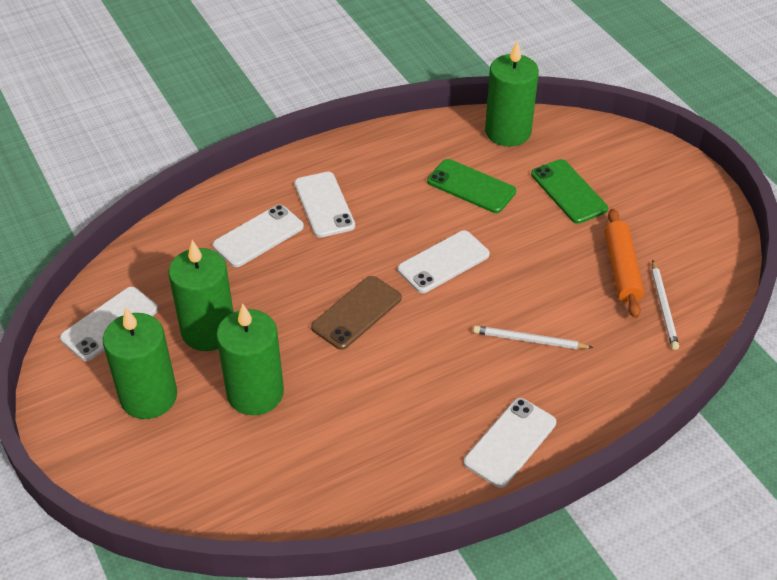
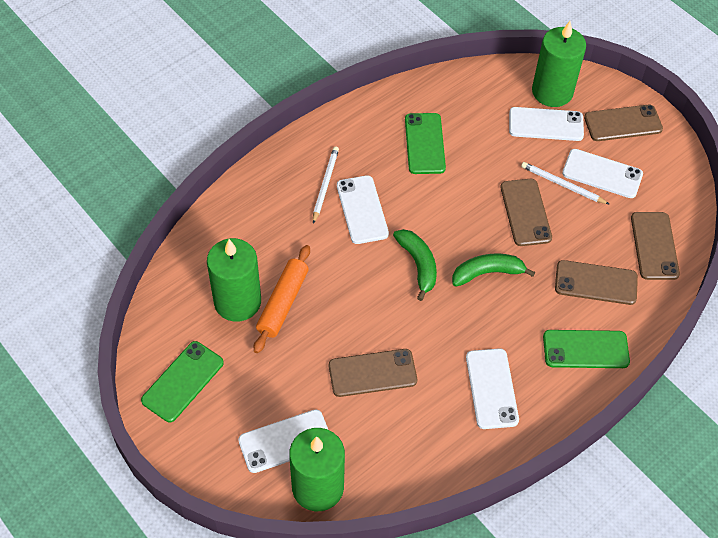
brown phone: [311,276,402,350] = 1 -> [329,349,417,397] [500,179,552,246] [555,260,638,305] [584,105,663,141] [631,212,680,280] = 5
green banana: none = 0 -> [393,229,437,301] [452,254,535,287] = 2
green candle: [103,308,177,419] [168,240,233,351] [216,303,284,415] [485,40,539,147] = 4 -> [207,238,261,322] [289,428,345,511] [532,21,586,107] = 3
green phone: [427,159,516,213] [531,159,608,224] = 2 -> [141,341,224,422] [405,113,446,174] [543,330,630,368] = 3

